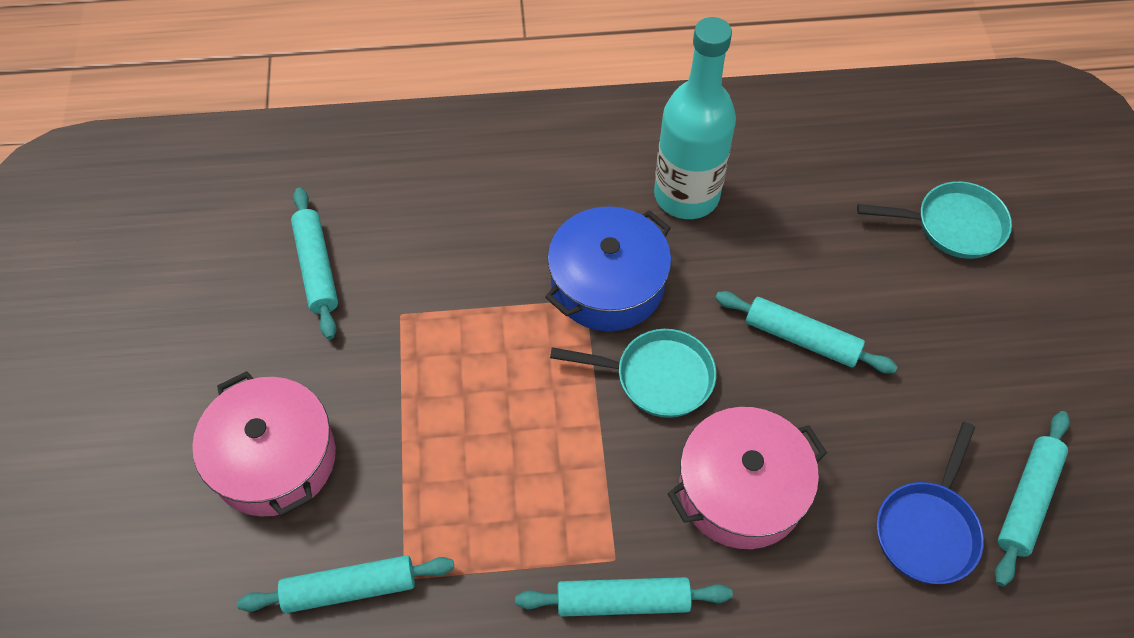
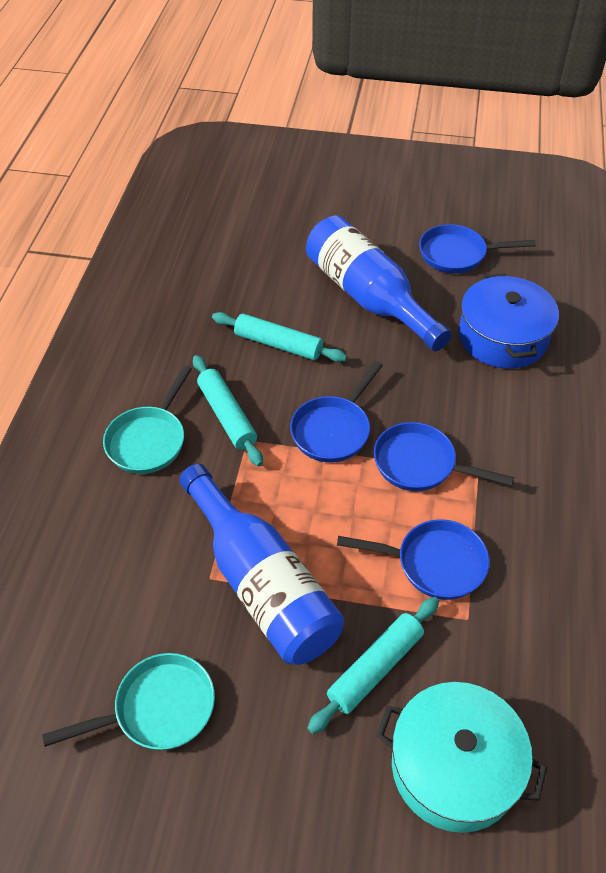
blue bottle: none = 0 -> [179,464,344,665] [306,216,452,351] = 2
blue pan: [877,422,984,584] = 1 -> [290,361,383,463] [337,519,490,600] [374,422,514,491] [419,224,536,273] = 4
pink pot: [192,371,336,517] [667,407,827,549] = 2 -> none = 0
turquoise bottle: [654,17,736,219] = 1 -> none = 0
turquoise pot: none = 0 -> [376,682,547,833] = 1
turquoise rolling pin: [237,555,455,613] [291,188,338,340] [515,577,733,617] [715,291,898,373] [995,411,1070,586] = 5 -> [193,355,263,466] [212,312,347,362] [307,597,439,734] = 3

